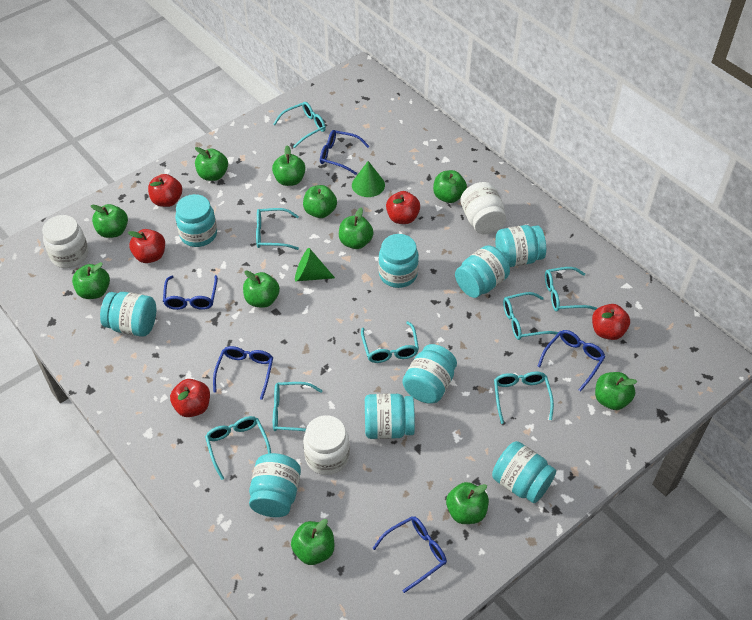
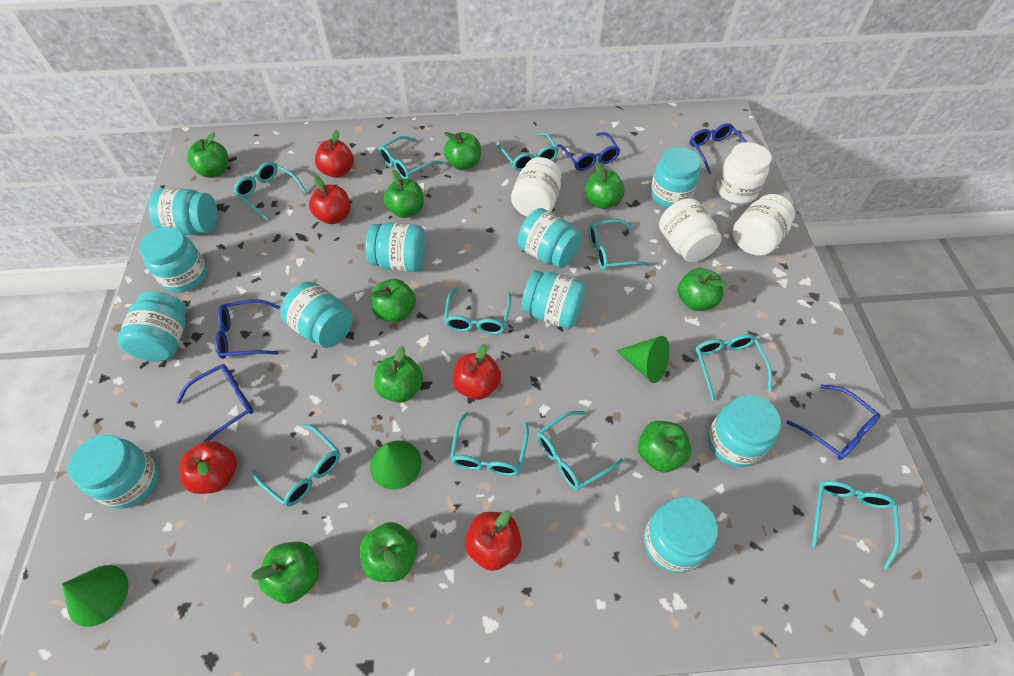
green apple: [72,262,110,299] [91,204,128,238] [195,147,228,181] [243,271,280,308] [272,145,306,186] [291,519,334,565] [303,185,337,218] [339,208,373,249] [433,170,467,203] [446,482,489,524] [595,372,637,410] = 11 -> [187,132,228,178] [251,542,319,604] [360,522,418,582] [371,279,416,322] [374,346,423,403] [384,170,424,218] [444,132,481,170] [585,161,625,209] [638,421,692,472] [677,268,727,311] = 10
green cone: [295,248,335,281] [352,161,385,197] = 2 -> [62,565,129,627] [370,440,422,490] [616,336,670,383] = 3
turquoise glasses: [205,416,271,480] [256,208,299,250] [273,102,326,148] [273,382,323,431] [361,321,419,363] [494,372,554,424] [503,292,559,340] [545,267,597,312] = 8 -> [234,162,307,221] [252,424,340,507] [378,136,443,179] [444,287,511,335] [450,412,529,476] [497,132,559,171] [537,411,623,490] [589,219,650,270] [695,334,772,401] [812,481,900,569] = 10
turquoise jar: [100,292,156,337] [175,194,217,247] [249,453,301,517] [365,393,415,439] [378,234,419,288] [402,344,457,404] [455,245,510,298] [492,441,556,503] [495,225,546,267] = 9 -> [68,435,159,509] [117,291,186,361] [139,227,207,292] [148,188,218,235] [280,282,353,348] [366,222,426,272] [518,208,582,268] [521,270,586,329] [644,497,718,573] [650,147,701,208] [708,395,781,467] = 11
white jar: [42,215,89,268] [303,415,350,475] [461,182,506,234] = 3 -> [511,157,561,217] [659,198,722,262] [716,142,771,204] [732,194,795,256] = 4

